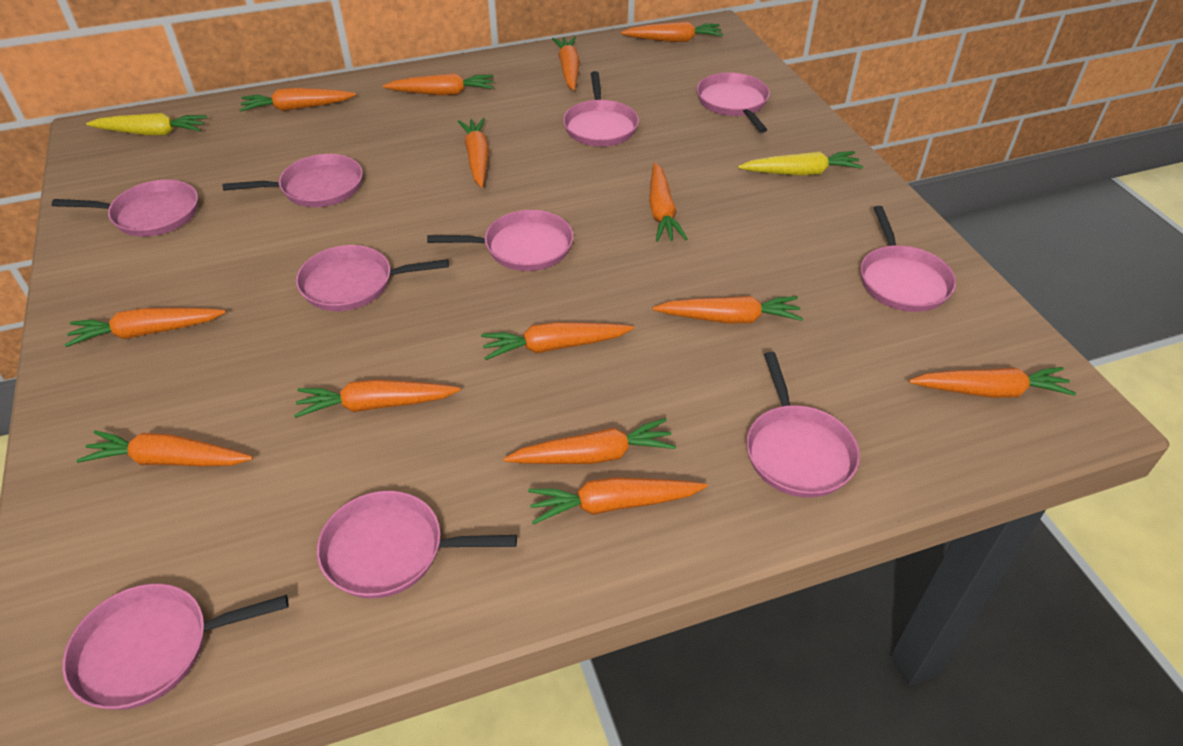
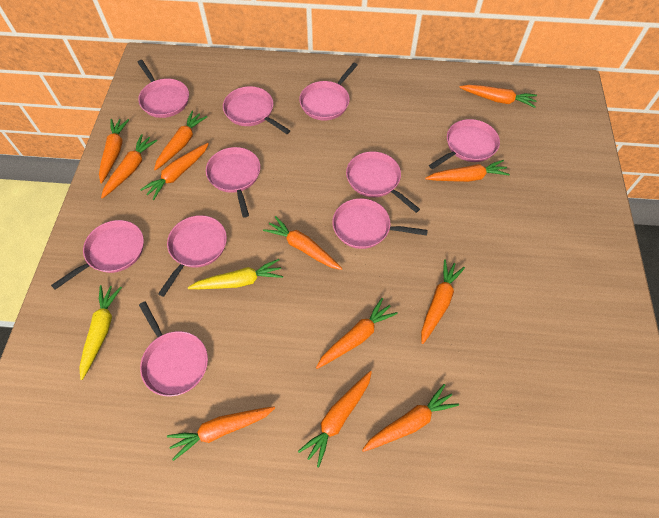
orange carrot: [64,308,226,347] [77,430,253,466] [239,88,356,112] [294,379,461,418] [383,73,494,95] [458,118,489,188] [481,322,634,360] [503,418,676,464] [528,477,707,524] [552,37,580,91] [621,21,723,42] [649,162,688,242] [652,296,803,323] [909,367,1076,398] = 14 -> [99,119,129,184] [101,134,158,199] [140,143,209,200] [154,111,207,170] [167,406,275,461] [263,216,343,270] [298,371,372,468] [316,298,398,369] [362,384,459,452] [421,259,465,344] [425,160,510,182] [459,85,537,108] = 12

